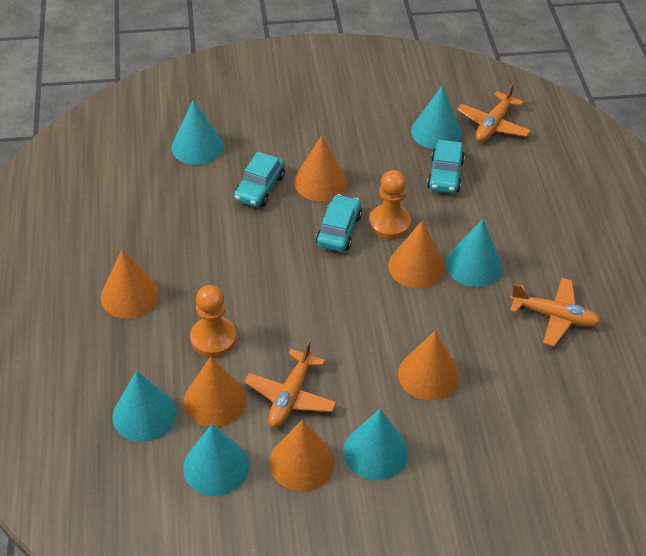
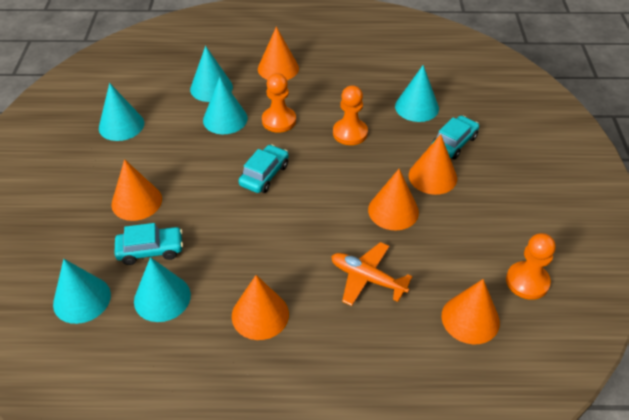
orange pawn: [190,285,237,357] [369,170,411,239] = 2 -> [262,73,296,133] [333,85,368,145] [506,233,556,300] = 3
orange plane: [244,340,337,427] [457,82,531,142] [510,277,601,347] = 3 -> [331,242,413,306] = 1

